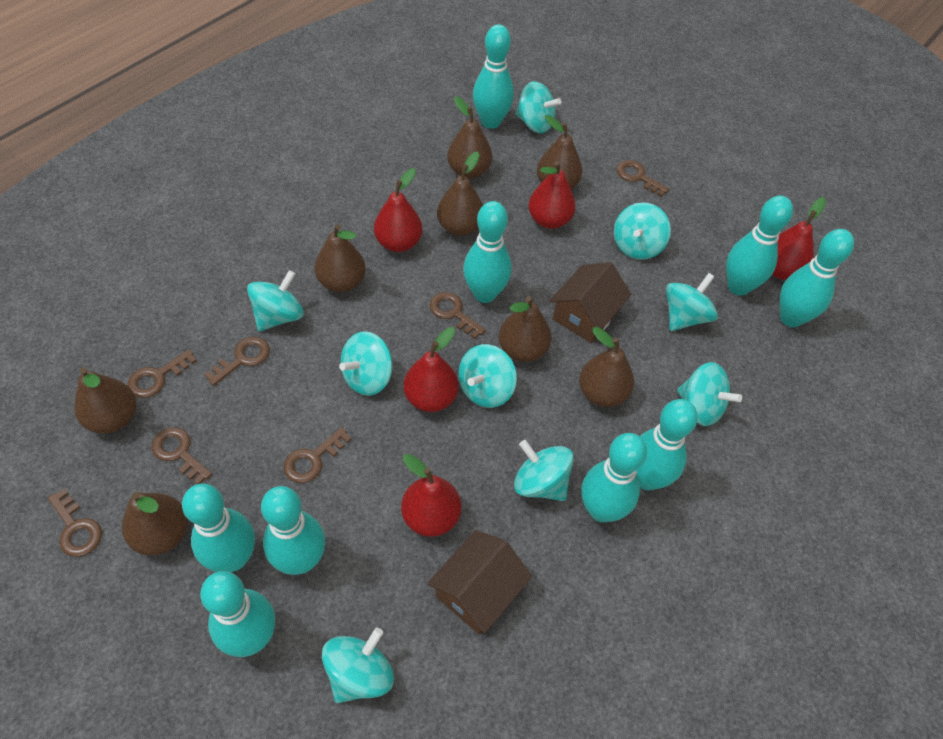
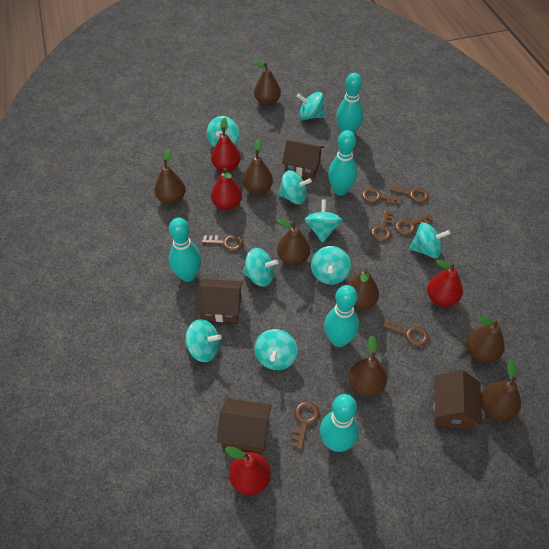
brown house: [427,530,532,635] [550,262,631,343] = 2 -> [197,279,243,322] [217,398,272,452] [282,140,324,179] [434,370,482,430] = 4
red pear: [374,168,422,252] [401,454,461,537] [404,327,459,412] [529,161,576,229] [772,197,826,280] = 5 -> [211,117,241,172] [211,168,242,210] [225,447,271,495] [427,259,463,307] = 4
turquoise bowling pin: [182,484,255,572] [200,571,275,657] [261,486,325,575] [463,201,512,303] [473,24,514,129] [581,433,647,522] [636,399,698,491] [726,196,793,296] [779,229,854,327] = 9 -> [169,218,201,282] [320,394,359,452] [324,285,359,347] [328,130,357,195] [336,73,363,134] = 5

